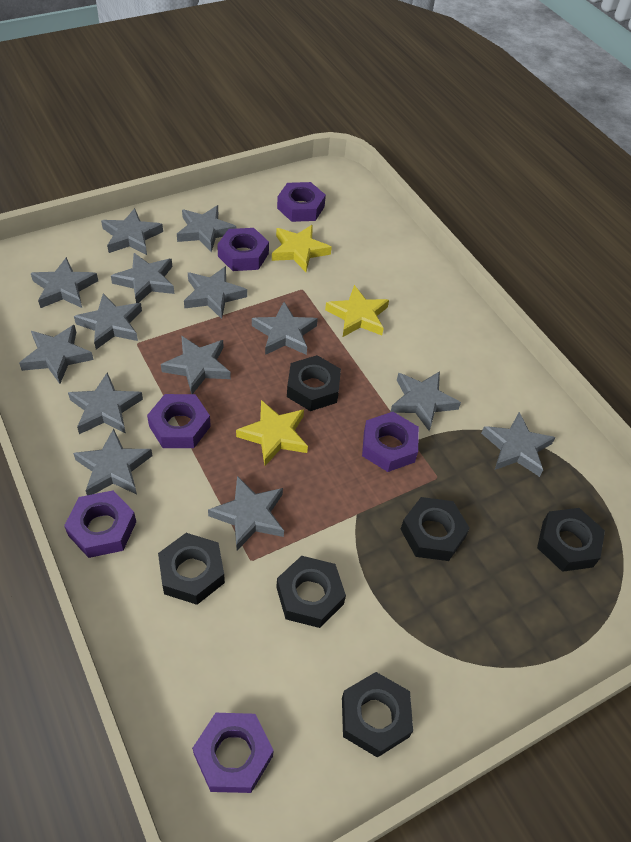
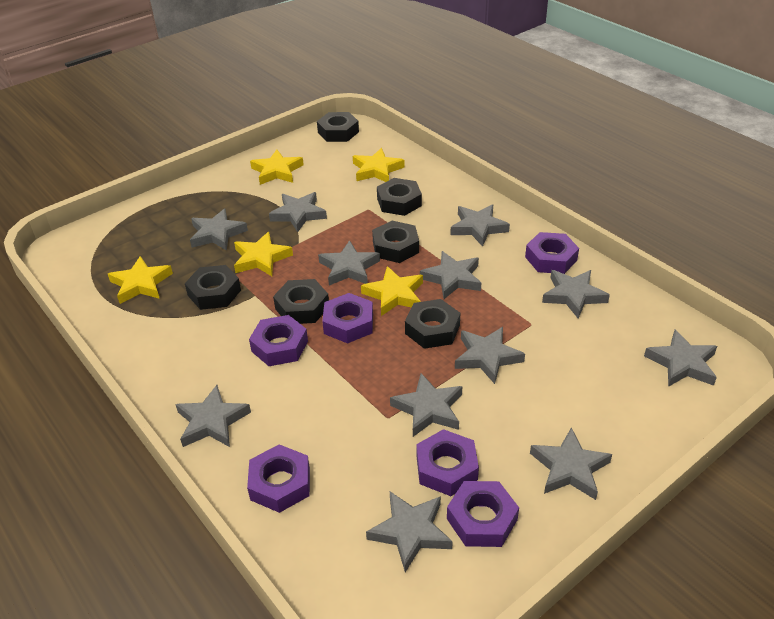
grey star: [19,325,94,384] [31,257,98,308] [68,372,143,434] [73,429,152,495] [74,294,142,349] [101,208,163,255] [111,253,174,303] [161,336,231,394] [177,205,237,253] [184,266,247,319] [208,476,284,551] [252,302,318,355] [391,371,461,431] [481,412,556,477] = 14 -> [175,385,251,447] [190,209,248,251] [269,192,327,232] [318,240,380,285] [366,492,453,572] [390,373,463,437] [420,251,481,299] [450,205,510,247] [455,327,525,384] [530,428,612,500] [542,270,610,319] [644,330,717,387] = 12
yellow star: [236,400,308,466] [272,225,332,272] [325,285,389,337] = 3 -> [108,256,173,304] [234,232,293,276] [250,150,304,185] [353,148,405,182] [361,266,423,316] = 5

